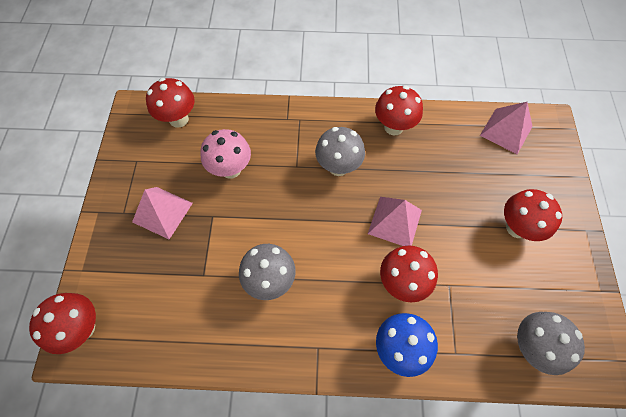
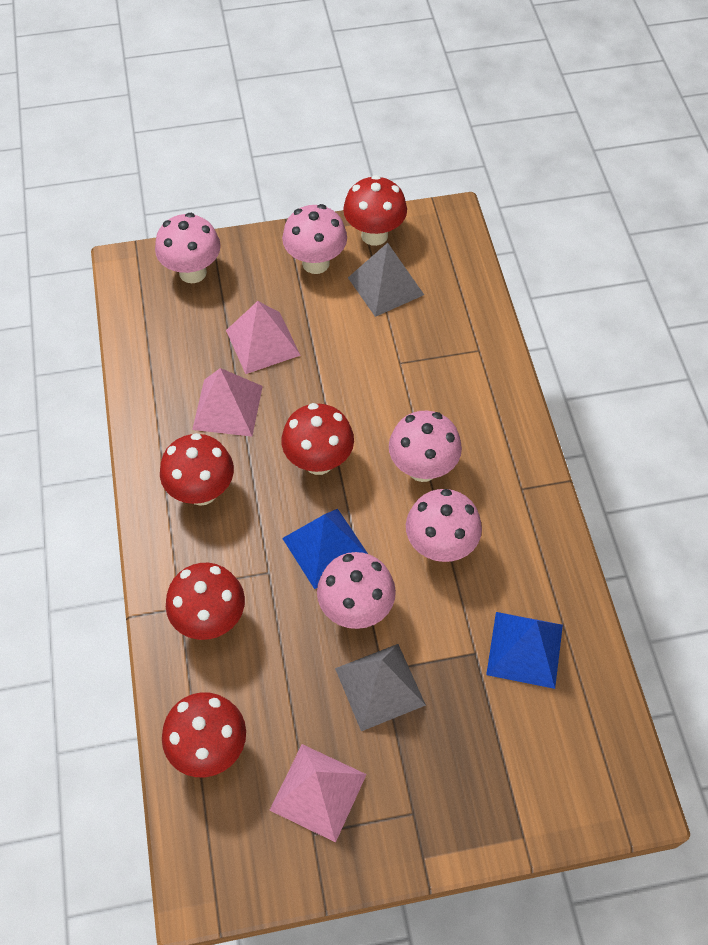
blue mushroom: [376,313,438,377] = 1 -> none = 0
blue pyramid: none = 0 -> [282,509,368,589] [486,612,563,689] = 2
grey mushroom: [239,244,296,300] [315,127,365,176] [517,312,585,375] = 3 -> none = 0
grey pyramid: none = 0 -> [335,644,426,731] [348,243,424,317] = 2
pink mushroom: [200,129,251,179] = 1 -> [155,213,221,283] [282,204,347,274] [317,552,396,629] [389,411,462,482] [406,489,482,562] = 5

